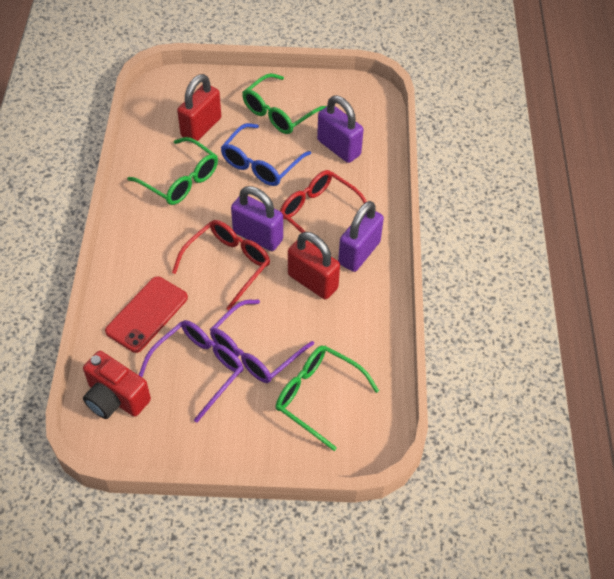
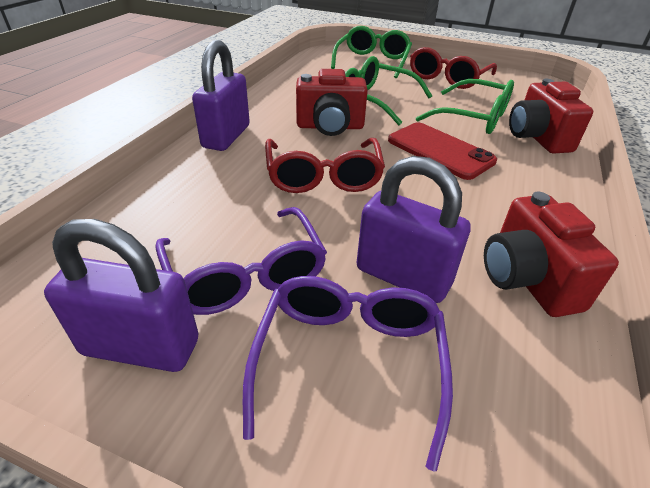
blue glasses: [221,123,311,186] = 1 -> none = 0
red camera: [83,351,151,419] = 1 -> [296,69,368,136] [484,192,619,317] [509,79,593,154] = 3
red padlock: [177,74,221,141] [288,232,340,299] = 2 -> none = 0

